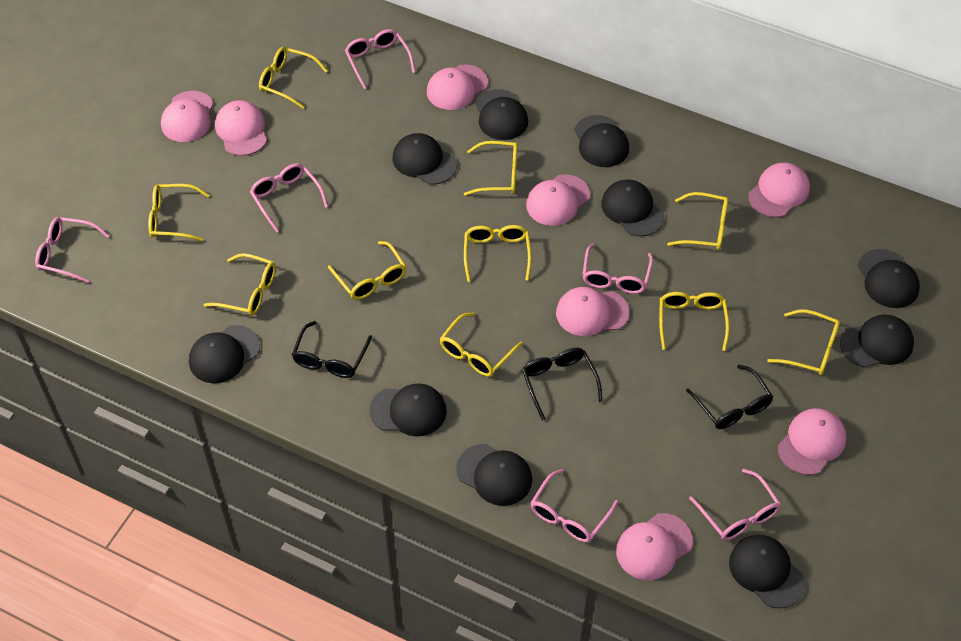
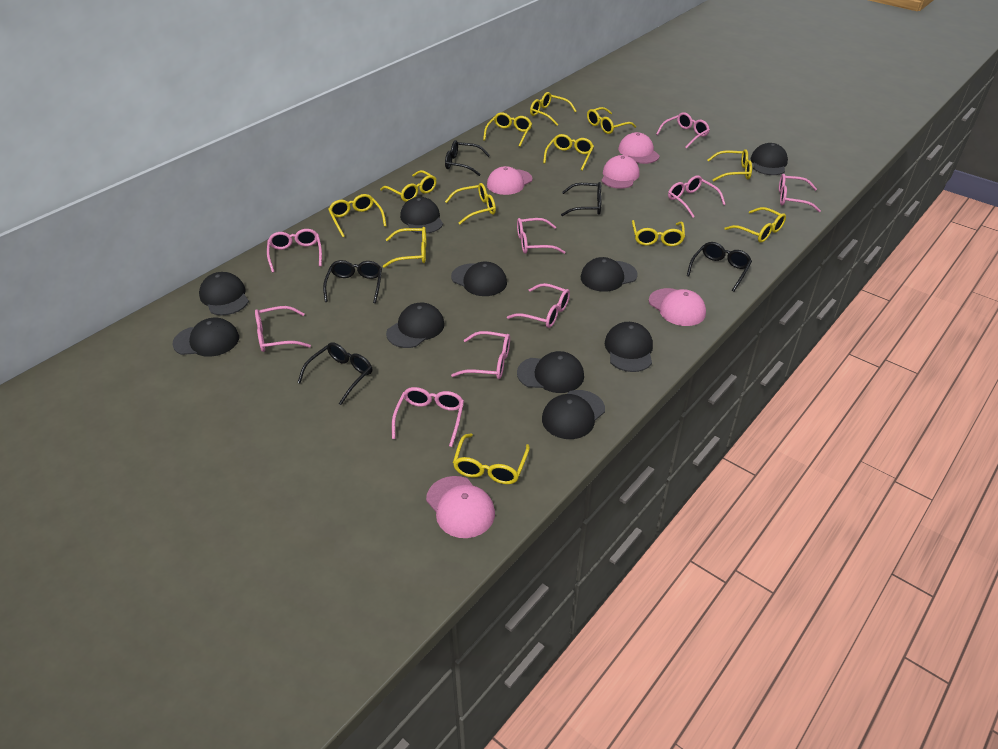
black glasses: [292,321,372,378] [522,348,603,421] [686,365,773,429] = 3 -> [297,342,372,405] [323,260,382,303] [445,140,490,176] [561,182,602,216] [687,242,752,292] = 5
pink cap: [161,91,213,142] [215,100,267,156] [427,64,488,110] [526,174,590,226] [556,287,630,336] [616,513,693,580] [748,162,810,217] [778,408,847,475] = 8 -> [426,476,495,538] [487,166,533,195] [601,155,640,189] [618,132,660,164] [649,288,706,326] = 5
pink glasses: [35,217,110,283] [250,163,328,232] [345,29,415,89] [530,469,619,543] [583,243,653,294] [689,469,781,541] = 6 -> [255,306,311,352] [267,229,322,273] [392,387,464,447] [451,331,510,379] [507,283,570,328] [517,218,565,254] [656,112,710,149] [668,175,726,218] [779,174,821,212] = 9
yellow glasses: [148,184,209,242] [204,253,276,316] [259,47,328,108] [328,241,406,300] [440,312,523,377] [464,141,518,196] [464,225,532,282] [659,292,730,351] [667,192,728,250] [767,309,840,375] = 10 -> [328,194,386,237] [380,170,437,202] [383,227,426,268] [445,183,496,225] [453,433,530,484] [483,113,532,147] [530,92,577,126] [543,134,594,171] [587,107,636,134] [632,220,685,246] [708,149,752,181] [724,207,786,243] = 12

